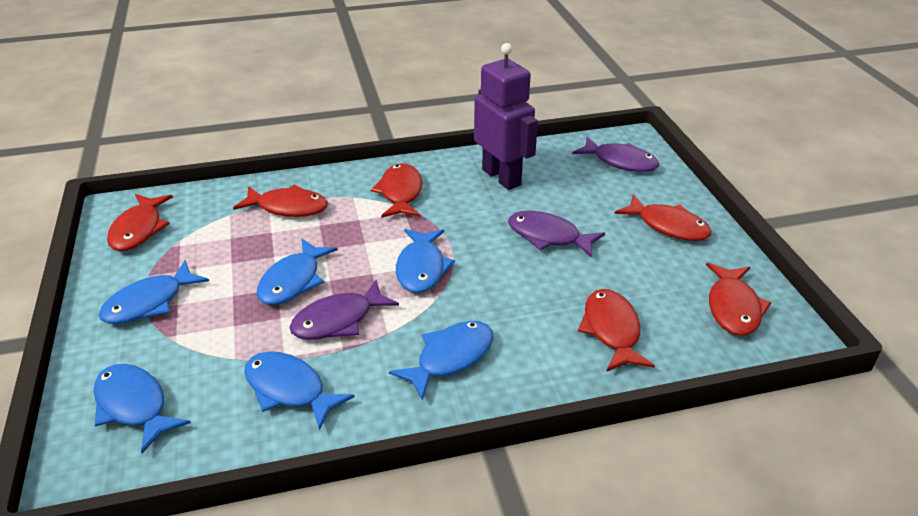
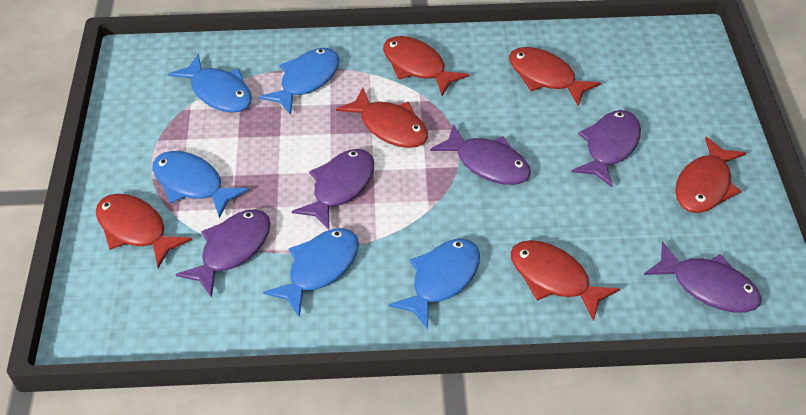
blue fish: [93,364,191,453] [99,260,209,324] [244,351,355,430] [257,239,338,305] [389,321,494,400] [396,229,455,293] = 6 -> [152,151,249,219] [168,54,252,113] [259,48,340,115] [263,228,359,318] [389,239,480,329] = 5
purple fish: [289,280,399,340] [508,211,605,257] [572,137,659,172] = 3 -> [175,209,271,298] [292,149,374,230] [430,124,531,185] [572,110,641,187] [644,241,762,312] = 5
purple robot: [474,43,538,190] = 1 -> none = 0

